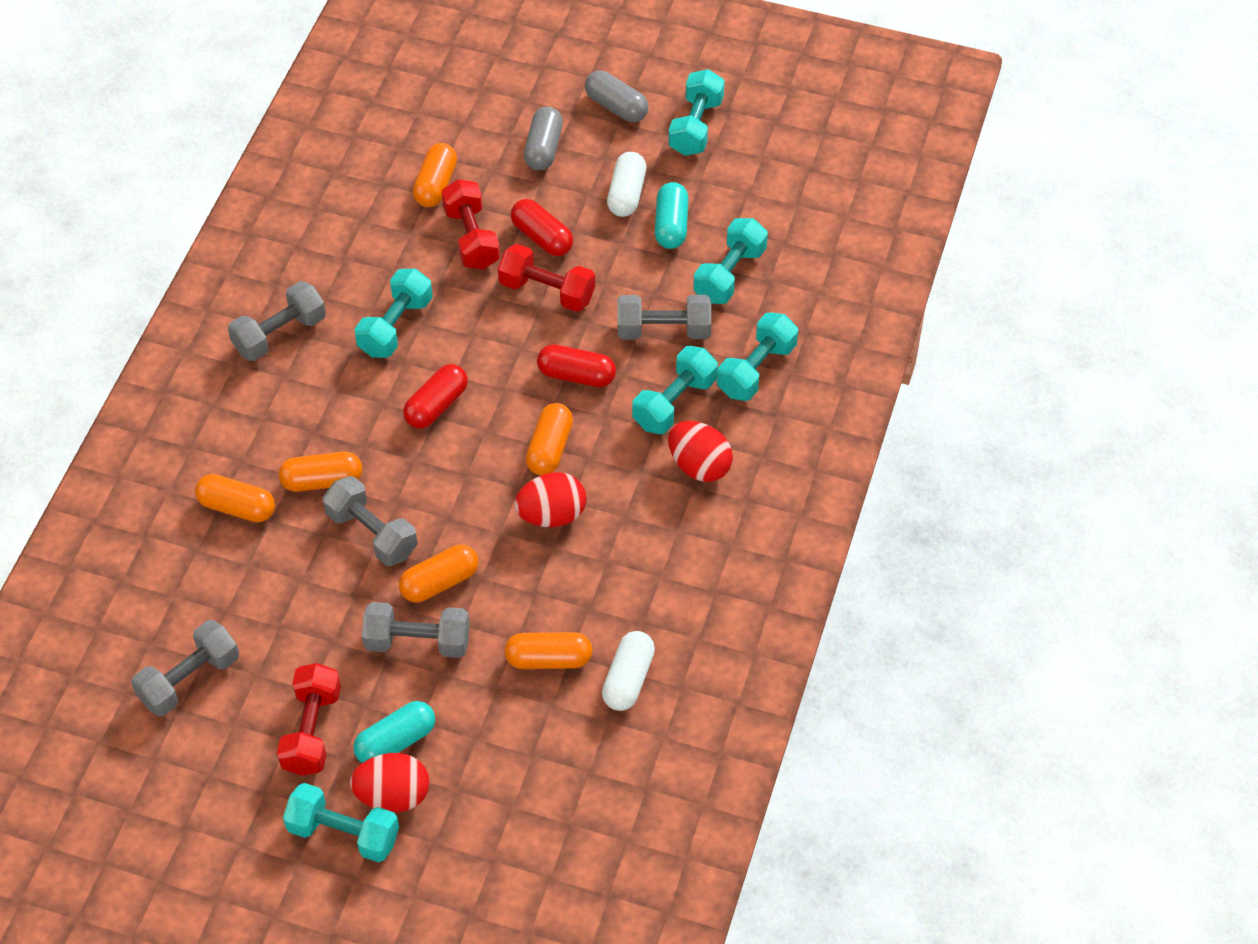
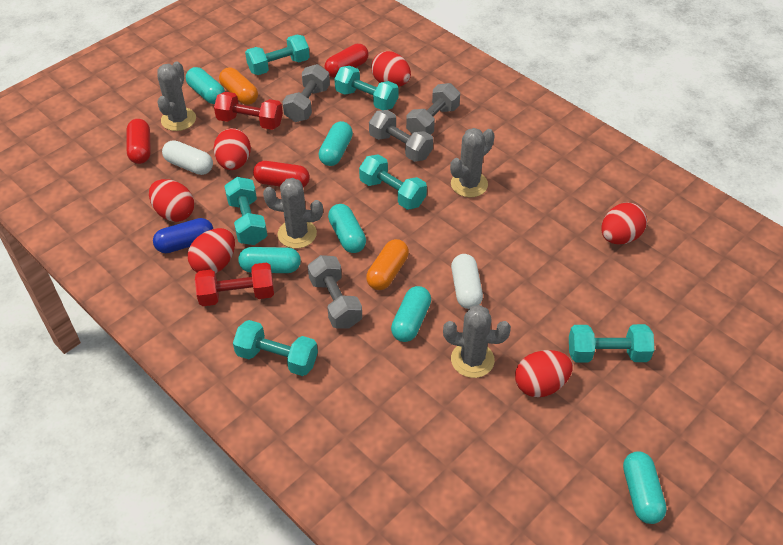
blue capsule: none = 0 -> [153,218,213,253] = 1
grey cactus: none = 0 -> [157,61,196,131] [263,178,323,248] [443,305,511,378] [450,128,495,197] = 4
grey capsule: [524,107,563,170] [585,71,648,122] = 2 -> none = 0
grey dumbbell: [131,620,239,716] [228,281,326,361] [322,476,418,566] [362,602,470,658] [618,295,711,340] = 5 -> [282,64,330,122] [308,255,362,328] [369,110,433,162] [406,83,460,135] = 4
orange capsule: [195,474,275,522] [279,452,362,492] [399,544,479,602] [413,143,457,207] [504,632,593,669] [526,403,573,476] = 6 -> [219,68,258,105] [366,239,409,290] = 2
red dumbbell: [277,663,341,776] [441,179,500,269] [498,244,595,312] = 3 -> [195,263,274,306] [214,92,283,130] = 2
red egg: [350,753,430,812] [514,472,586,527] [668,421,733,482] = 3 -> [149,179,194,222] [188,228,235,274] [213,128,251,170] [371,51,411,87] [515,350,573,397] [601,202,647,244] = 6
turquoise capsule: [353,701,435,763] [655,182,688,249] = 2 -> [186,67,225,104] [238,247,301,273] [318,121,353,166] [328,204,366,253] [391,286,431,342] [623,452,667,524] = 6

